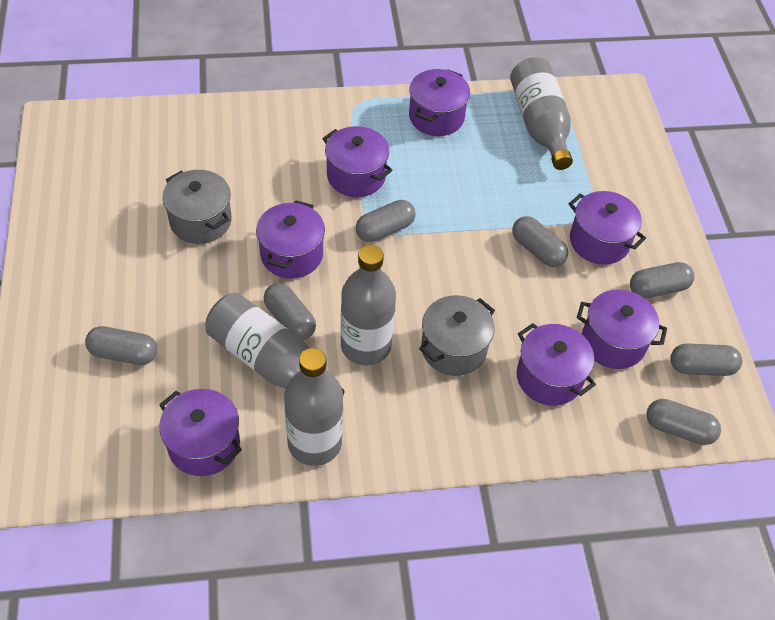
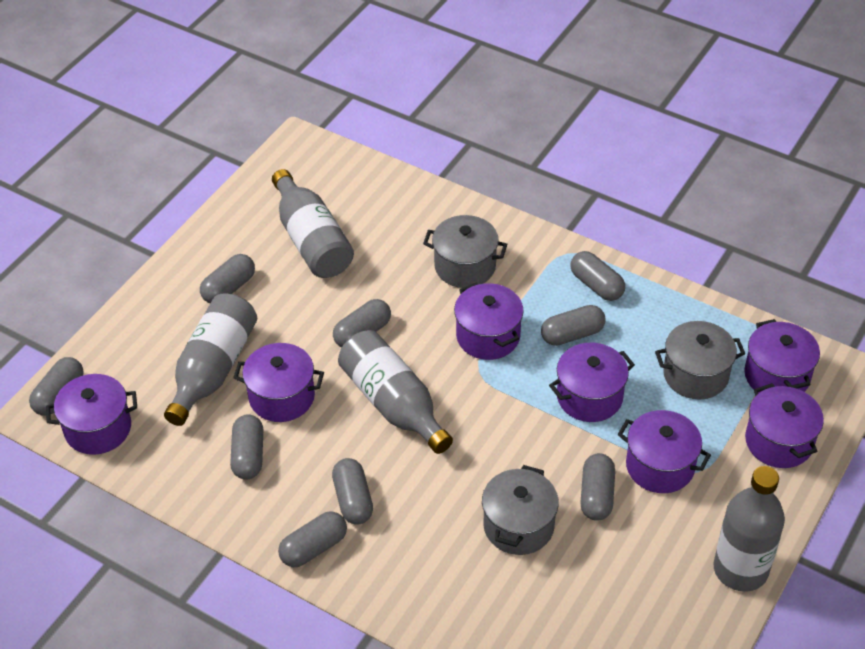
grey capsule: [85,326,157,365] [264,283,316,340] [356,200,416,242] [512,216,568,267] [630,262,694,298] [646,399,721,445] [670,343,742,376] = 7 -> [29,357,83,416] [200,254,255,303] [230,414,263,480] [278,511,347,567] [332,458,373,525] [333,299,391,347] [541,305,605,346] [571,251,625,301] [580,453,615,521] = 9
grey pot: [162,170,232,244] [419,295,495,376] = 2 -> [423,215,507,288] [482,465,559,555] [655,321,745,399] = 3

